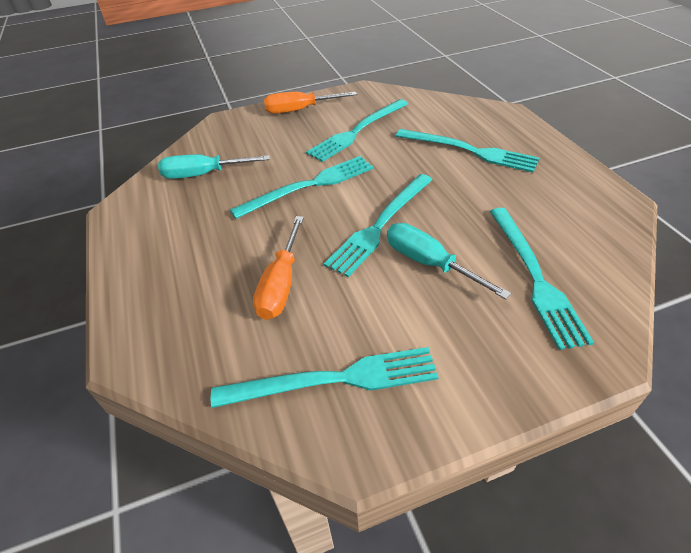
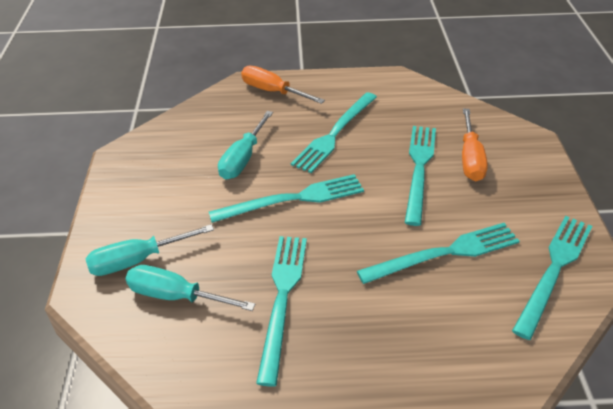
turquoise screwdriver: [158,154,270,179] [387,223,511,300] = 2 -> [86,224,214,276] [125,265,256,311] [218,111,273,180] = 3

